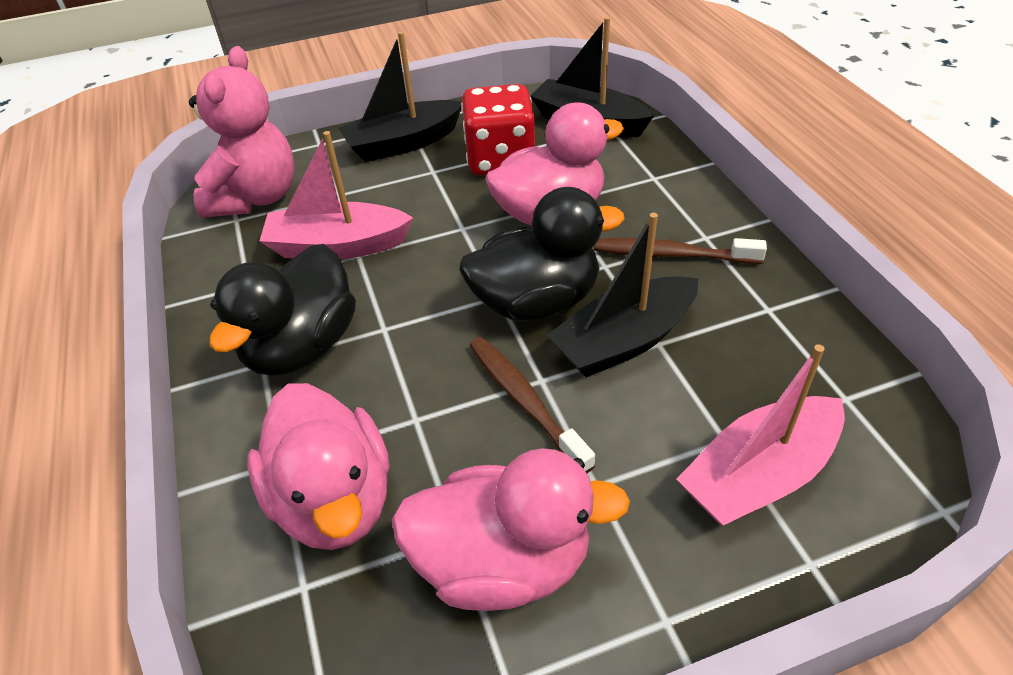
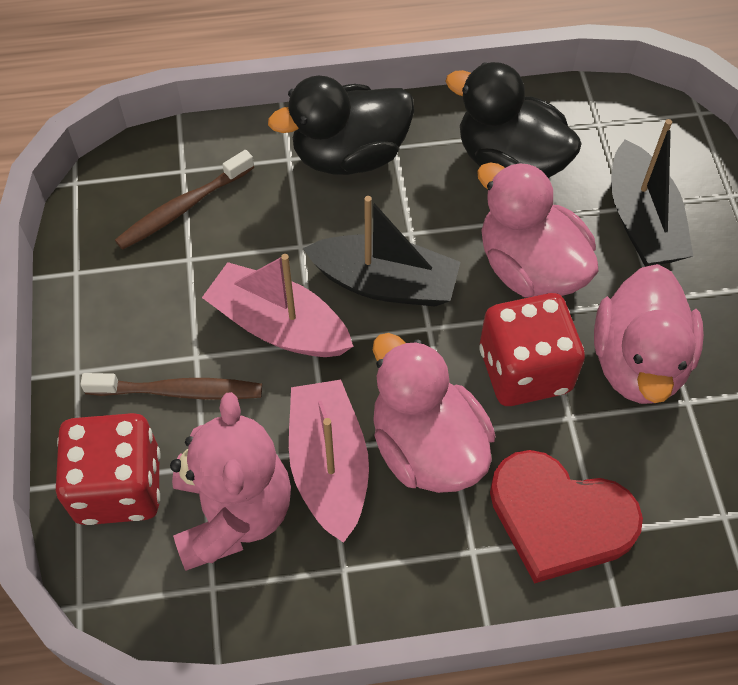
black boat: [338,31,462,162] [530,17,654,138] [547,213,698,377] = 3 -> [303,196,460,307] [611,119,693,267] = 2
red dice: [461,84,535,175] = 1 -> [56,413,161,525] [479,293,585,406] = 2
red heart: none = 0 -> [490,450,643,584] = 1

